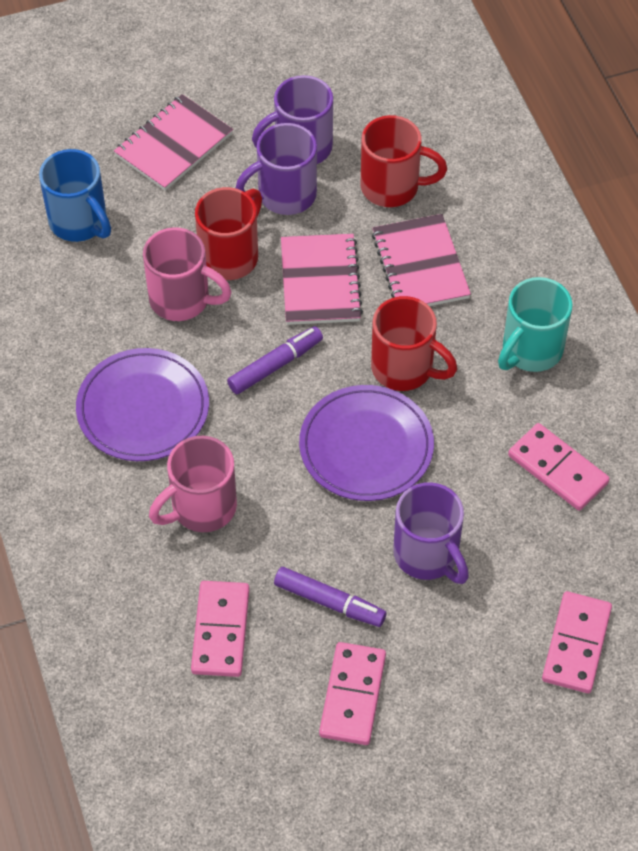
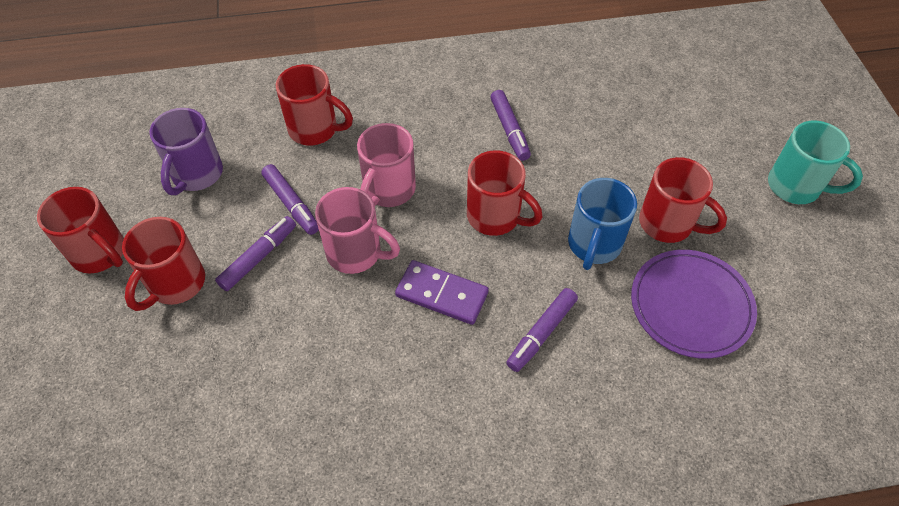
pink domino: [191,581,250,677] [319,642,386,745] [508,423,610,511] [542,591,612,693] = 4 -> none = 0
pink notebook: [114,94,233,191] [281,234,363,325] [372,214,471,306] = 3 -> none = 0
purple domino: none = 0 -> [395,260,489,325] = 1
purple marker: [227,326,323,394] [274,567,386,627] = 2 -> [215,216,296,291] [261,164,319,235] [490,90,531,161] [506,288,578,372] = 4
purple mug: [236,123,317,215] [252,75,333,164] [393,482,469,584] = 3 -> [149,108,223,195] = 1
purple plate: [76,348,209,461] [299,385,434,501] = 2 -> [631,250,757,359] = 1
red mug: [195,187,262,280] [360,115,447,207] [371,296,457,391] = 3 -> [37,187,124,273] [122,217,205,311] [276,64,353,146] [467,150,542,236] [639,157,727,243] = 5

